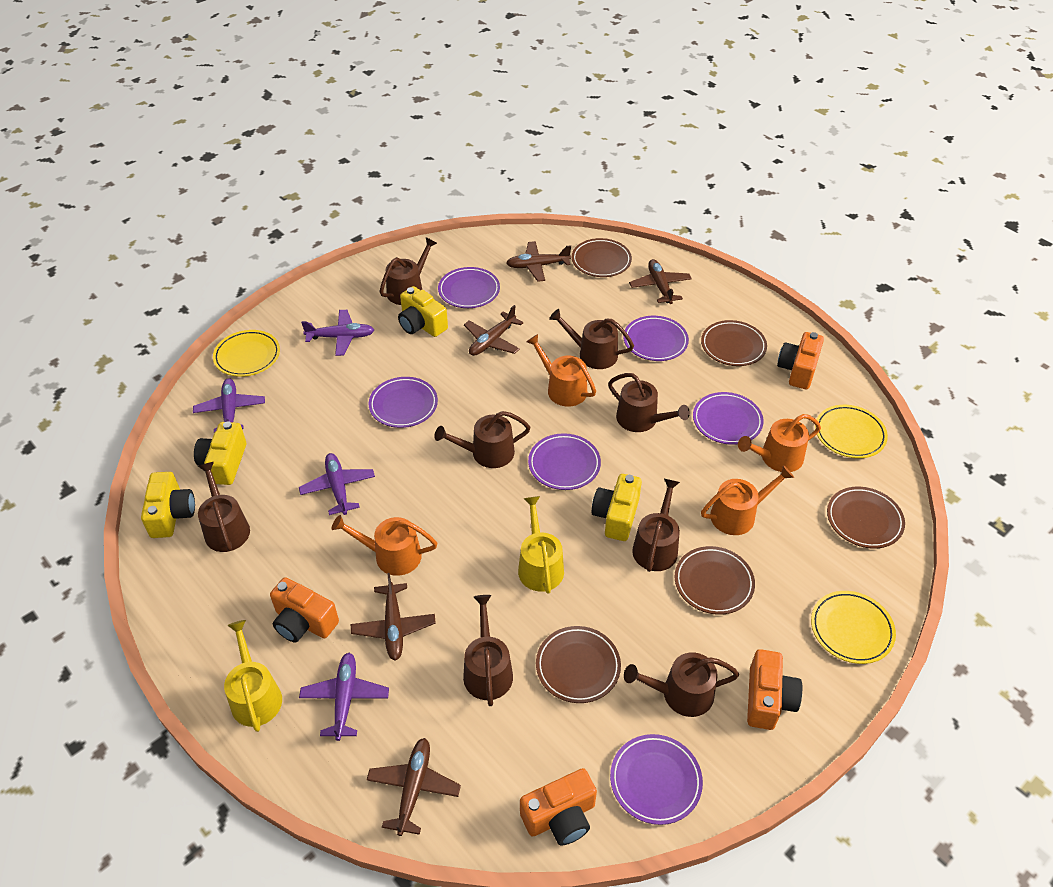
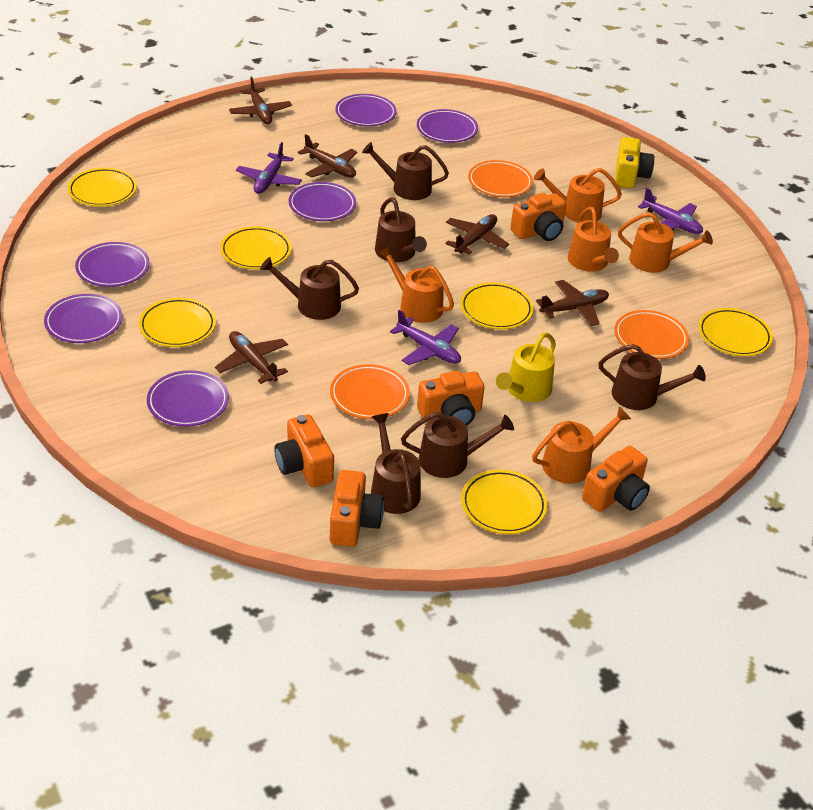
brown plate: [536,626,621,703] [572,238,632,277] [675,546,755,615] [701,320,767,366] [827,487,905,549] = 5 -> none = 0
brown watering can: [198,462,250,552] [379,237,437,305] [434,411,531,468] [463,595,513,706] [549,309,634,369] [608,373,690,432] [624,652,739,717] [632,479,680,572] = 8 -> [260,257,359,320] [362,142,449,200] [371,413,421,514] [375,197,427,262] [401,412,514,478] [599,344,706,410] = 6
orange camera: [270,577,339,643] [520,768,597,845] [747,649,802,730] [777,332,824,389] = 4 -> [274,414,334,487] [330,470,384,547] [417,371,485,426] [510,193,566,241] [582,446,650,512] = 5
orange plate: none = 0 -> [330,364,410,419] [468,160,533,197] [614,310,689,359] = 3
orange watering can: [331,515,438,576] [526,334,596,407] [701,465,794,535] [738,414,821,472] = 4 -> [378,245,454,323] [532,406,631,484] [534,168,622,223] [568,207,619,272] [618,212,713,273] = 5
purple plane: [193,378,265,433] [299,453,375,515] [299,653,389,741] [301,310,374,356] = 4 -> [236,142,302,194] [390,310,461,365] [638,188,703,234] = 3
yellow camera: [141,472,195,538] [194,421,246,485] [398,286,448,337] [591,474,642,541] = 4 -> [615,137,654,188] = 1
yellow plate: [213,330,280,377] [811,591,896,664] [815,405,888,458] = 3 -> [68,168,137,207] [139,298,216,347] [220,226,291,269] [460,282,534,329] [461,470,547,534] [698,308,773,356] = 6
yellow watering can: [224,620,282,732] [518,496,564,594] = 2 -> [496,332,556,402] = 1

